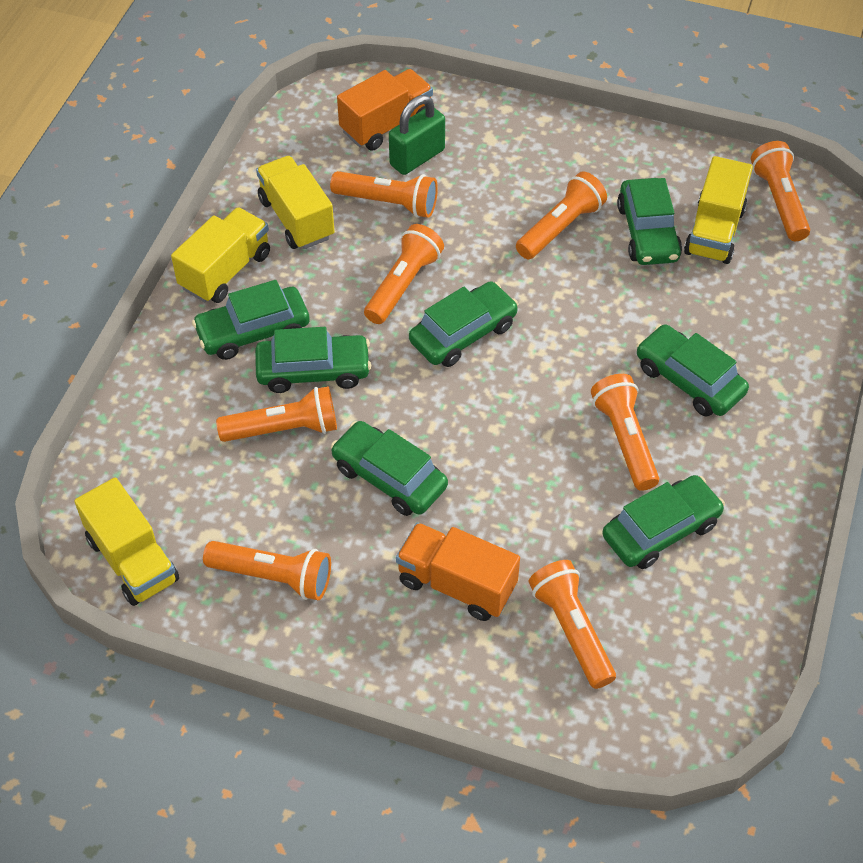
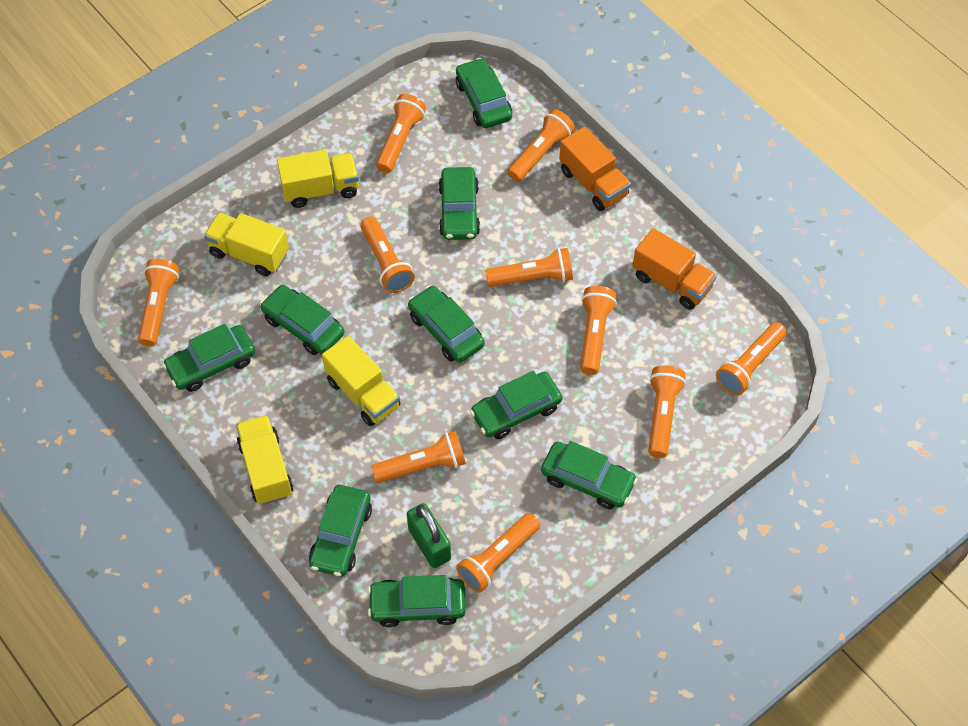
green car: [192,280,310,360] [255,327,371,393] [331,421,448,516] [409,281,518,367] [602,475,725,569] [617,178,682,265] [636,324,749,417] = 7 -> [162,324,255,392] [260,285,344,355] [309,485,372,577] [368,575,466,627] [408,285,485,363] [438,167,480,240] [456,58,512,128] [470,371,562,439] [541,441,638,509] = 9
orange flashlight: [203,541,331,600] [216,386,337,442] [330,171,438,218] [364,224,444,324] [516,171,607,259] [529,560,616,689] [591,374,659,491] [751,141,810,241] = 8 -> [138,258,179,347] [360,216,415,293] [371,431,466,483] [376,94,426,173] [456,513,540,593] [485,248,573,287] [507,109,575,182] [580,286,617,375] [648,365,686,458] [716,322,787,396] = 10

